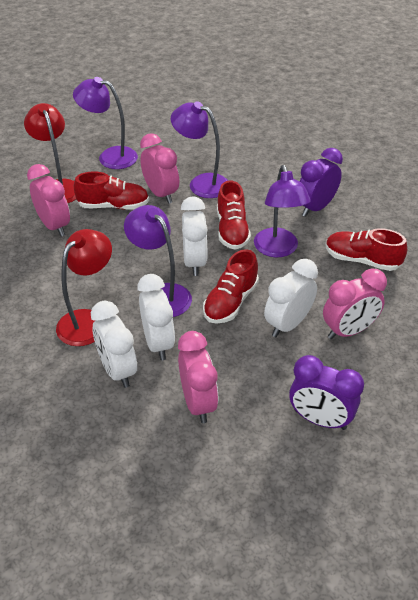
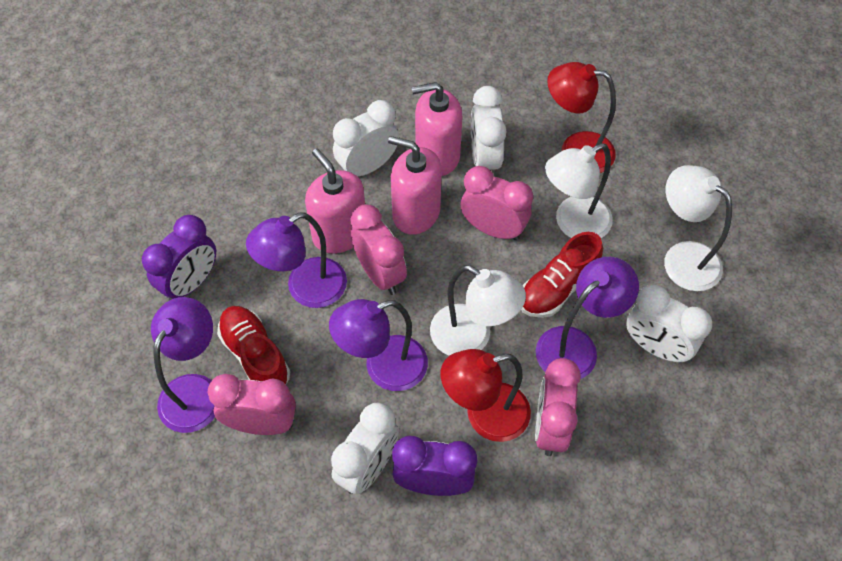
pink soap dispenser: none = 0 -> [305,149,365,254] [388,136,442,235] [411,82,462,176] = 3
red shoe: [74,171,149,210] [203,249,259,324] [217,180,251,250] [326,228,407,271] = 4 -> [217,306,290,384] [521,232,603,318] = 2
white lamp: none = 0 -> [430,265,526,356] [545,143,613,238] [664,165,732,291] = 3

